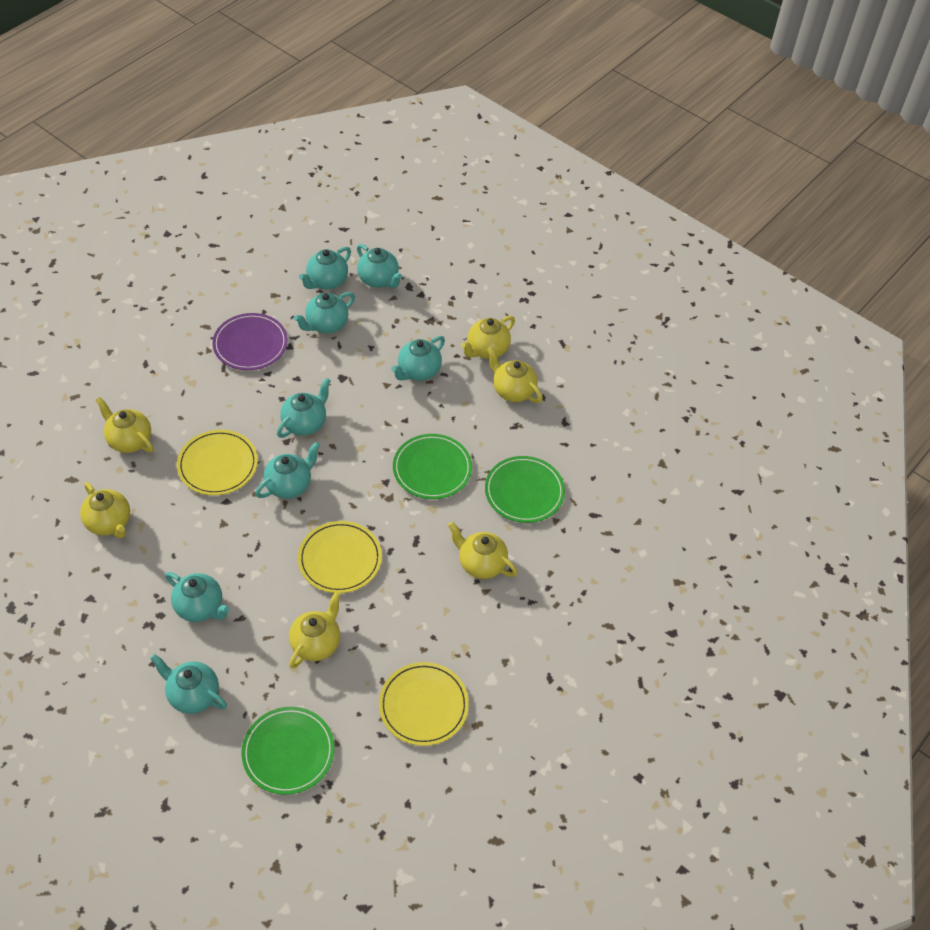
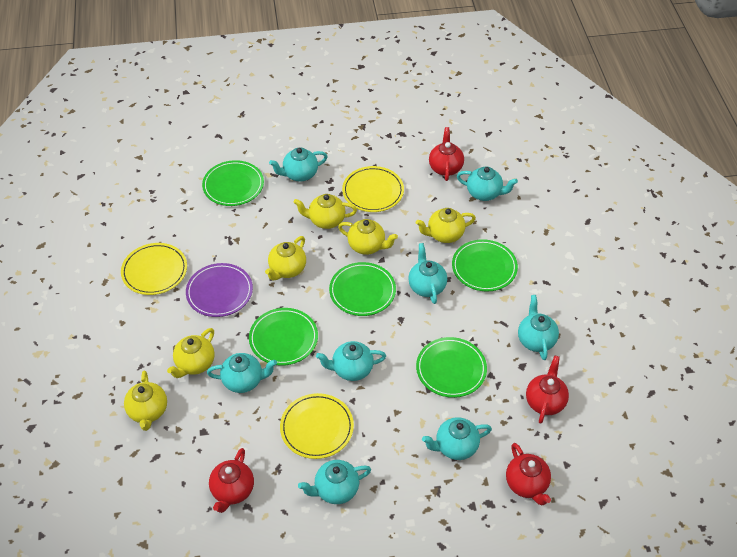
green plate: [241,707,335,795] [393,434,472,499] [485,456,565,523] = 3 -> [202,160,264,206] [249,308,318,366] [329,262,396,316] [416,337,487,398] [452,239,518,291] = 5
red teapot: none = 0 -> [209,448,254,513] [429,127,464,181] [506,443,551,505] [526,356,569,424] = 4

